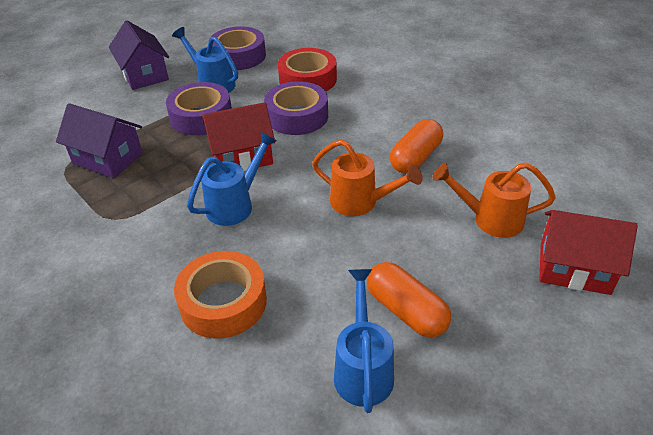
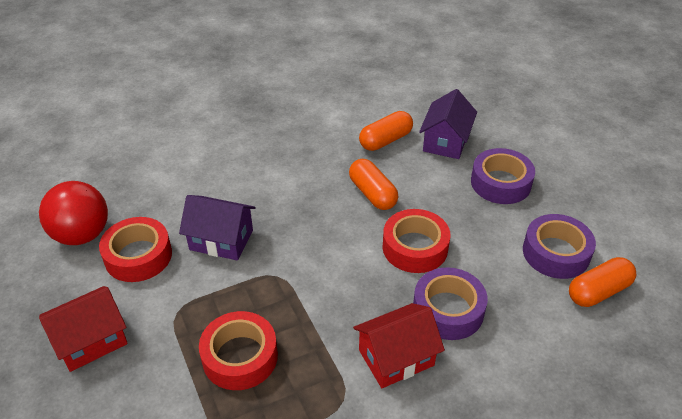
blue watering can: [172,27,238,92] [187,131,277,226] [334,269,394,413] = 3 -> none = 0
orange capsule: [367,262,451,338] [390,119,443,174] = 2 -> [349,159,398,210] [359,111,413,151] [569,257,636,307] = 3
orange tape: [174,251,267,339] = 1 -> none = 0
orange watering can: [312,139,423,216] [432,162,556,238] = 2 -> none = 0
red ball: none = 0 -> [39,181,108,245] = 1
red tape: [278,48,337,91] = 1 -> [99,217,172,282] [199,311,278,390] [383,209,450,273] = 3

